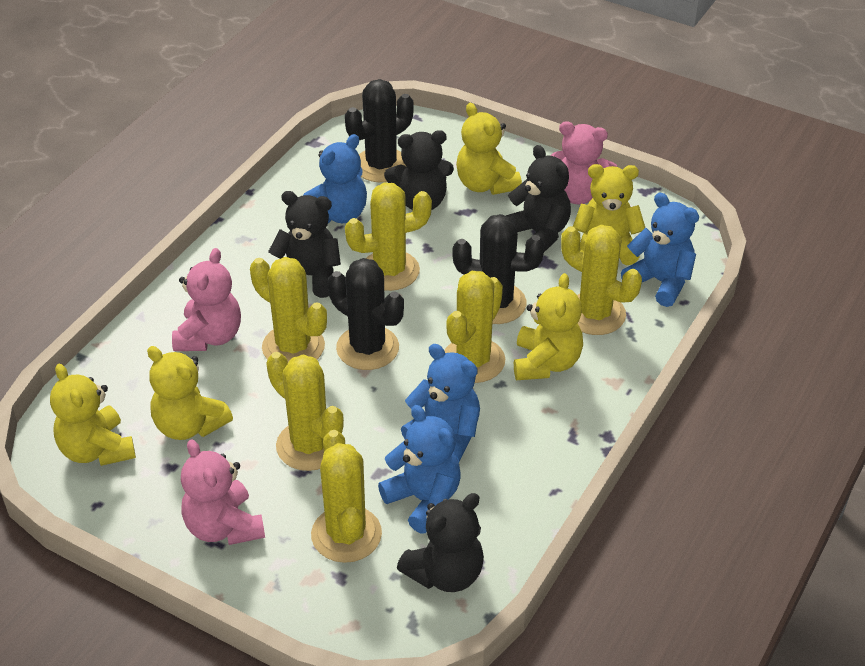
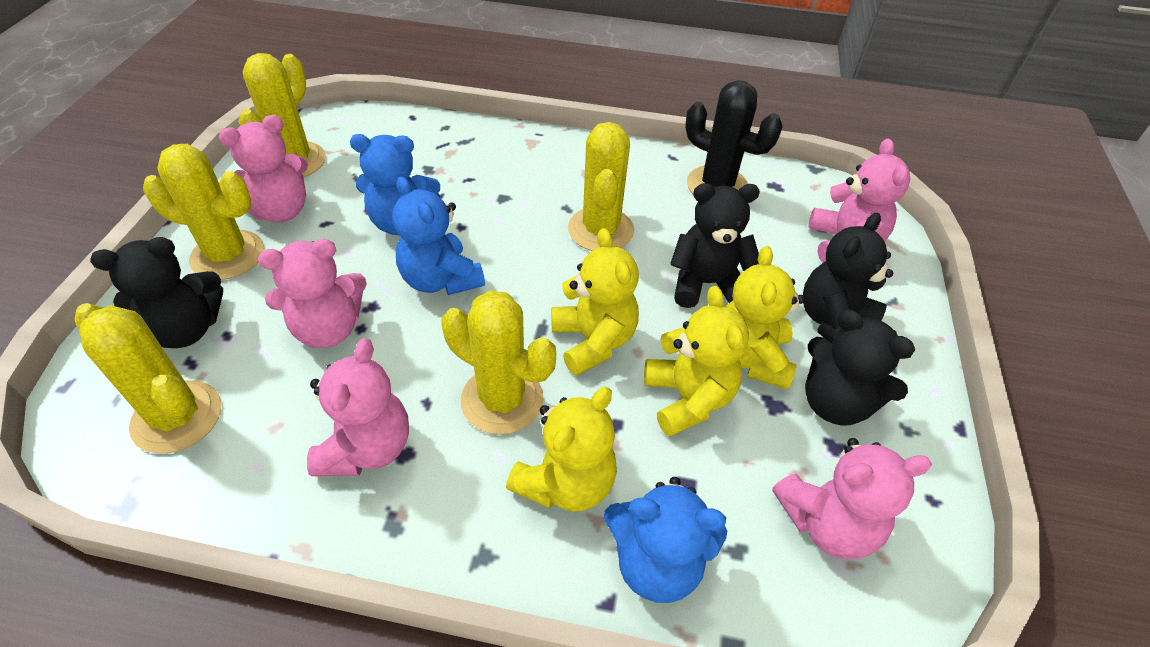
black cactus: [328,258,404,370] [345,79,414,182] [452,214,545,324] = 3 -> [685,80,783,194] = 1
blue teddy bear: [304,134,367,224] [378,405,460,533] [401,344,480,463] [621,193,699,307] = 4 -> [350,134,440,235] [393,176,485,295] [604,477,727,603] = 3
pink teddy bear: [172,248,241,351] [181,439,265,545] [550,121,617,205] = 3 -> [219,115,308,223] [258,239,367,348] [307,338,409,476] [772,438,932,559] [808,139,910,263] = 5
yellow cactus: [250,257,327,362] [266,352,344,471] [311,430,382,563] [345,183,432,291] [444,271,505,383] [561,225,642,335] = 6 -> [74,303,221,454] [143,144,264,280] [238,53,326,177] [441,290,556,435] [568,122,634,251] = 5
yellow teddy bear: [50,364,136,466] [147,346,233,440] [456,103,522,195] [514,273,583,380] [573,164,645,265] = 5 -> [506,387,617,512] [551,228,639,376] [644,286,749,437] [727,246,805,389] = 4

